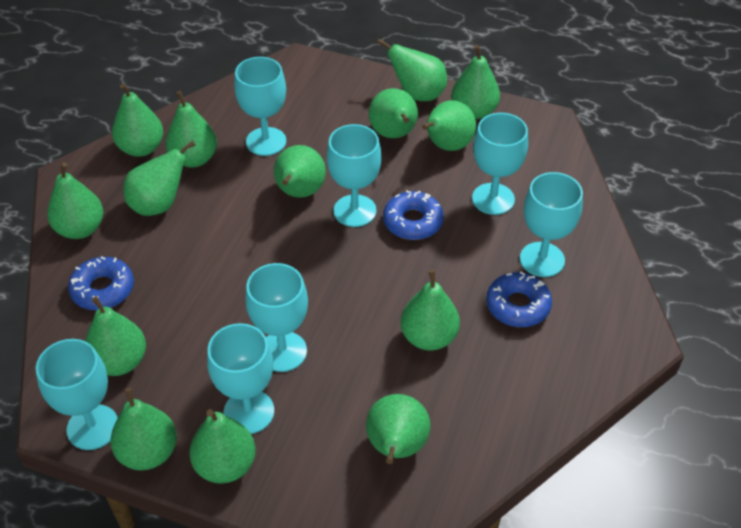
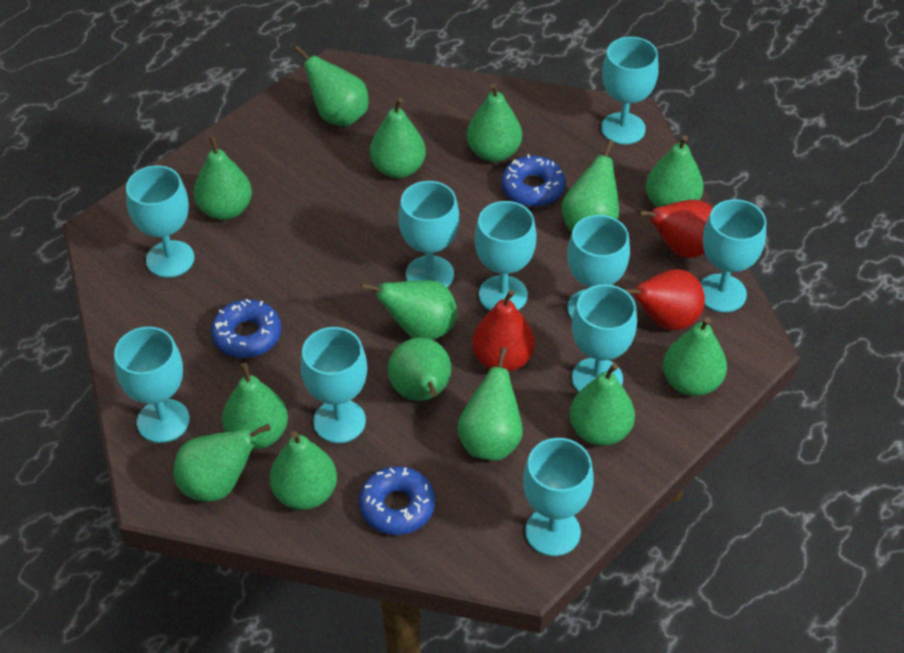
red pear: none = 0 -> [472,290,535,372] [624,269,705,331] [638,200,713,258] = 3
turquoise goblet: [36,339,118,450] [207,323,274,434] [234,57,286,156] [245,263,308,372] [327,124,382,227] [472,113,528,215] [520,172,583,277] = 7 -> [114,327,190,443] [126,166,195,278] [301,327,367,443] [398,181,459,287] [475,201,536,311] [523,438,594,556] [567,215,630,319] [572,284,637,392] [601,37,659,145] [700,199,766,312] = 10

